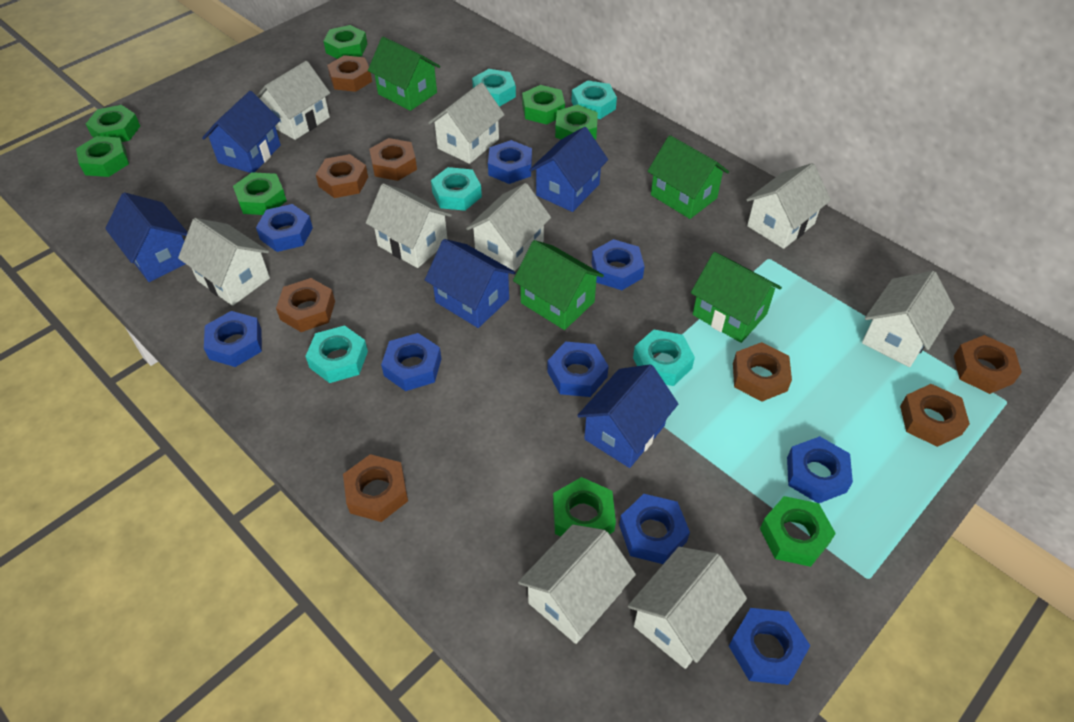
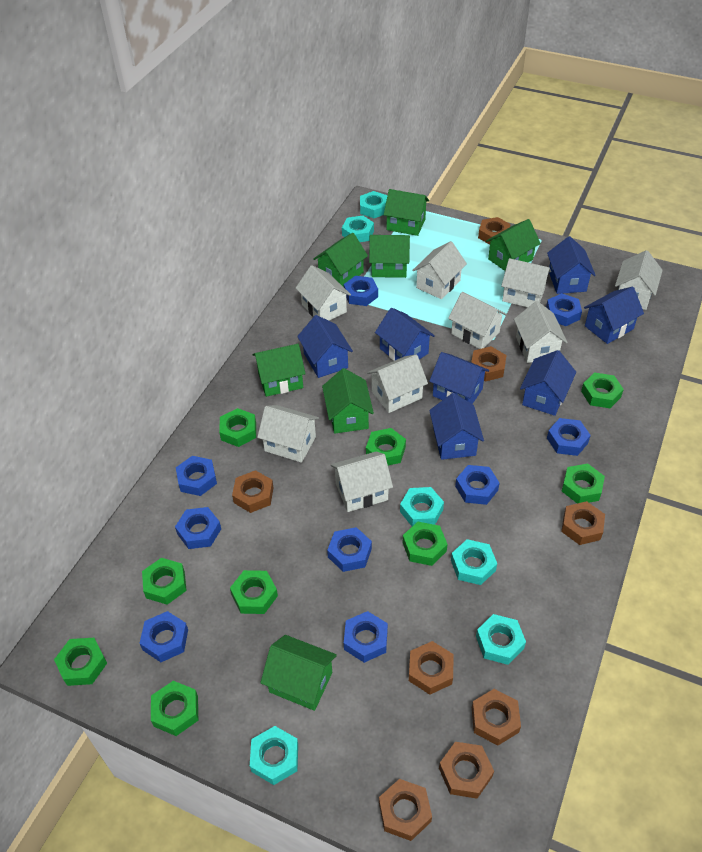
blue house: [105,192,188,282] [202,91,281,173] [425,239,516,328] [529,127,608,212] [577,364,678,468] = 5 -> [297,315,353,378] [375,308,435,361] [429,352,489,404] [429,393,484,460] [520,350,576,416] [547,236,596,294] [584,287,644,344] = 7
green house: [368,37,440,111] [513,240,604,330] [647,135,729,219] [691,252,782,343] = 4 -> [252,344,306,397] [260,635,337,711] [313,233,368,287] [322,368,374,434] [369,235,410,278] [384,189,429,236] [486,219,541,271] = 7
green nut: [76,136,129,177] [86,105,140,142] [233,172,287,215] [323,25,367,59] [522,85,565,125] [553,477,616,537] [555,105,598,140] [760,496,836,567] = 8 -> [54,638,107,686] [142,558,187,605] [151,681,198,736] [219,408,256,447] [230,570,278,614] [366,428,406,465] [403,522,448,566] [562,464,605,503] [581,372,624,408] = 9
turquoise nut: [305,325,368,383] [431,167,482,211] [472,69,516,107] [571,80,617,119] [633,329,695,386] = 5 -> [250,726,298,785] [342,215,374,242] [360,191,388,218] [400,487,444,526] [451,539,497,585] [476,614,526,665] = 6

